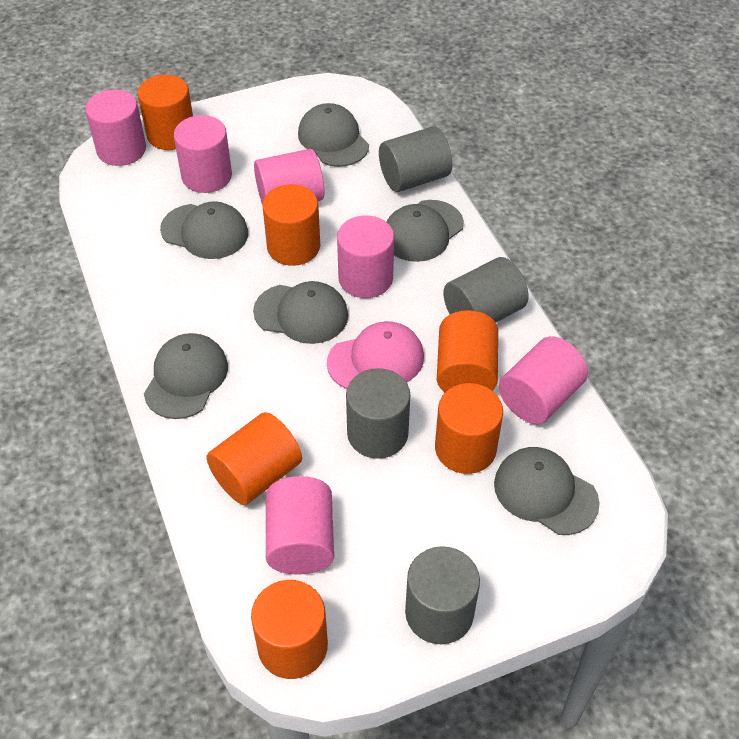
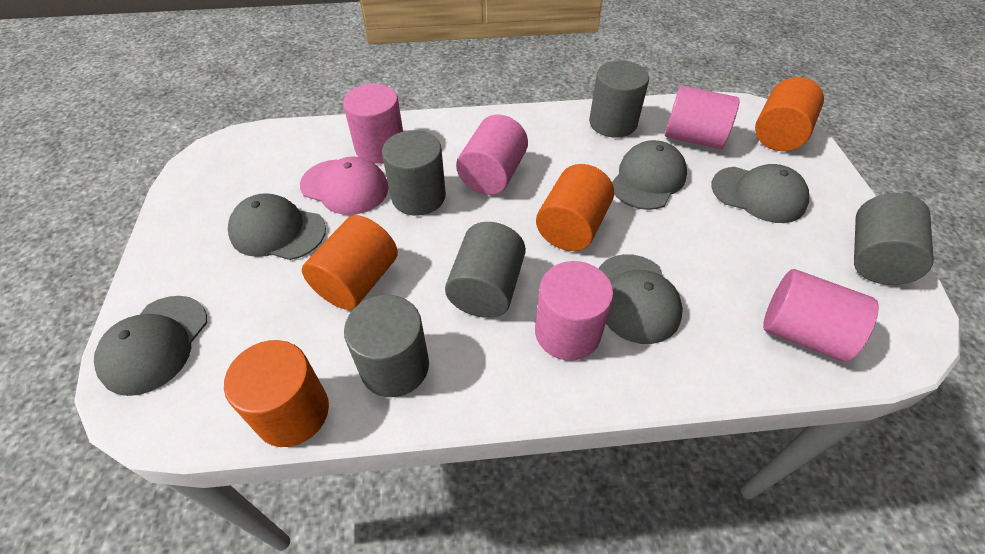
grey cap: [144,333,228,419] [160,202,248,259] [253,281,348,344] [298,103,369,167] [386,200,464,262] [494,447,600,535] = 6 -> [94,296,207,396] [228,193,326,260] [599,254,683,344] [612,140,687,210] [711,164,809,223] = 5
grey cylinder: [346,368,410,459] [379,126,452,192] [405,546,480,644] [443,257,529,323] = 4 -> [344,295,429,397] [382,130,446,216] [445,222,526,318] [589,61,649,138] [854,193,934,285] = 5
orange cylinder: [138,75,193,150] [206,412,302,505] [251,580,328,679] [262,184,320,266] [435,383,503,474] [437,310,498,392] = 6 -> [224,340,329,447] [302,215,398,310] [536,164,614,251] [755,77,824,151] = 4
pink cylinder: [85,90,146,166] [174,115,232,193] [254,149,324,204] [266,476,334,575] [337,215,394,298] [499,336,588,424] = 6 -> [343,84,403,163] [456,114,528,195] [535,261,614,361] [665,86,740,149] [763,269,879,362] = 5

